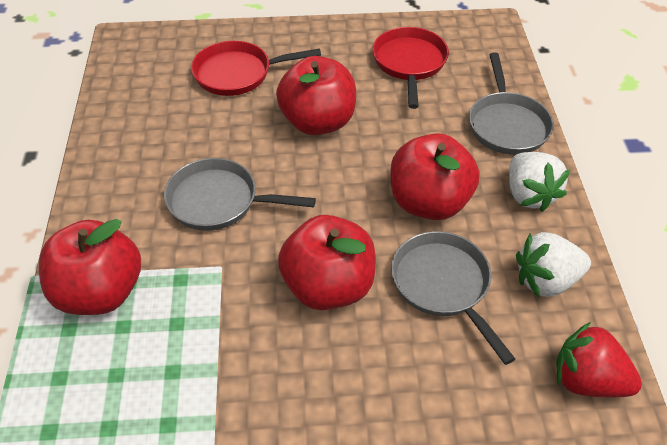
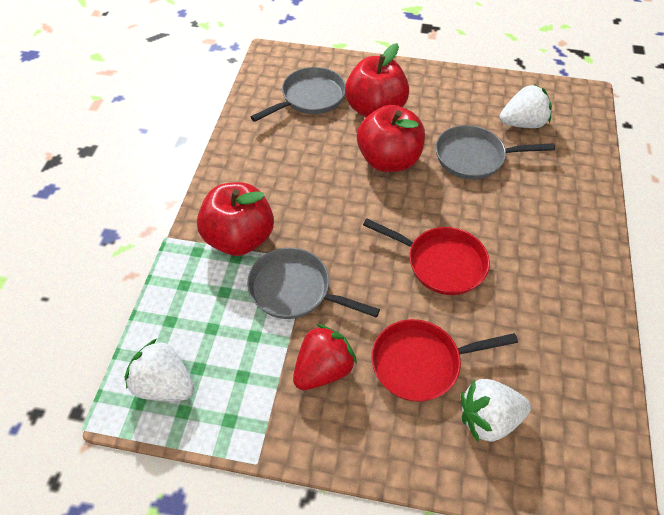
red apple: [39,219,141,315] [276,56,356,135] [278,215,376,310] [390,133,479,220] = 4 -> [197,182,274,256] [345,43,409,117] [357,105,425,172] = 3
white strawberry: [509,152,570,212] [516,232,591,297] = 2 -> [125,339,194,401] [461,379,531,442] [500,84,552,128] = 3

